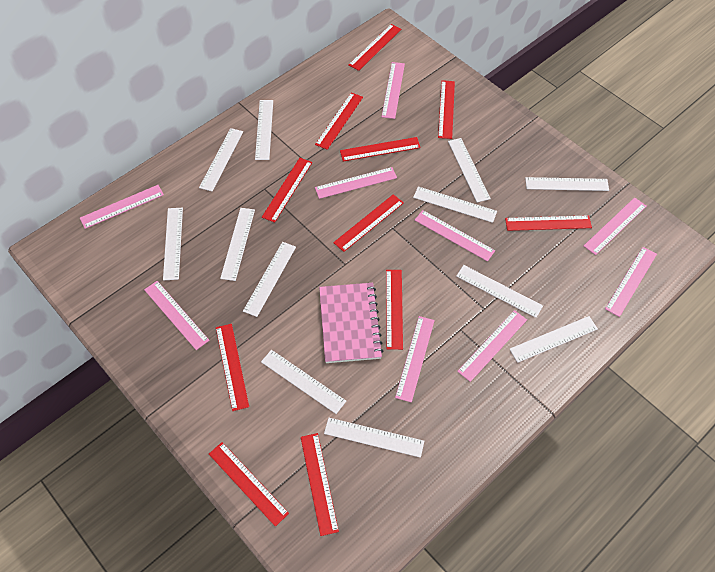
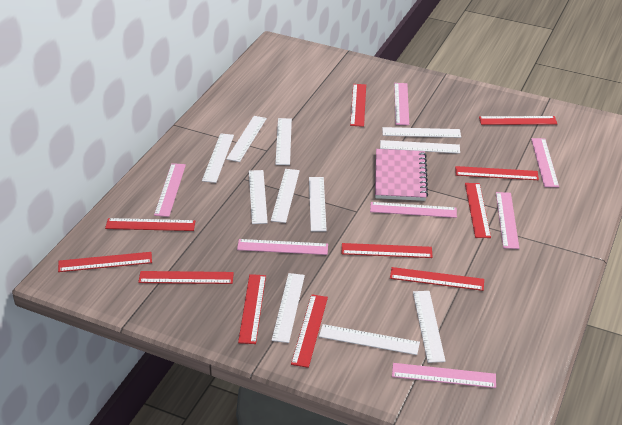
pink ruler: [80,185,164,229] [144,281,210,350] [315,167,397,199] [382,62,405,119] [395,316,435,402] [415,210,495,261] [457,310,527,382] [584,197,646,255] [605,247,657,317] = 9 -> [154,163,186,217] [237,239,328,255] [370,202,457,218] [392,363,496,388] [394,83,409,125] [496,192,519,249] [531,138,559,187] = 7
white ruler: [163,208,183,280] [199,128,243,192] [220,208,255,281] [243,242,296,317] [255,100,273,160] [261,350,346,414] [324,418,424,458] [413,186,497,223] [448,138,491,203] [456,265,543,318] [510,316,598,363] [525,177,609,191] = 12 -> [202,133,234,183] [226,116,267,162] [249,170,268,224] [271,169,300,223] [272,273,305,343] [275,118,292,165] [309,177,327,232] [319,324,420,355] [380,140,460,154] [382,127,461,138] [413,291,446,363] = 11

